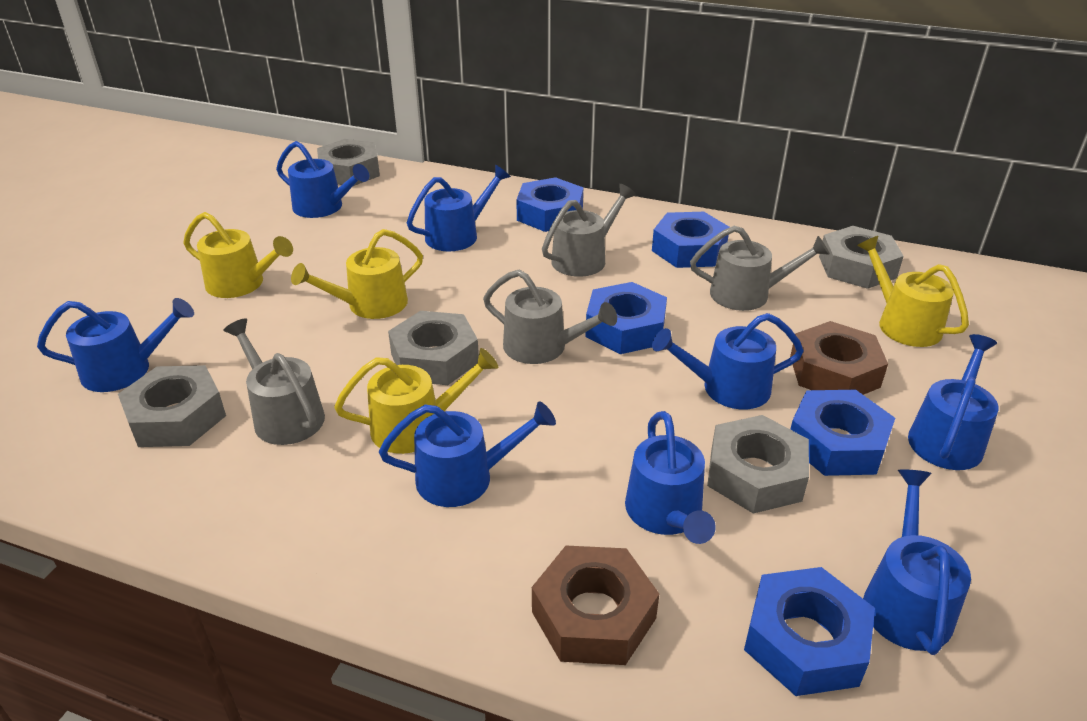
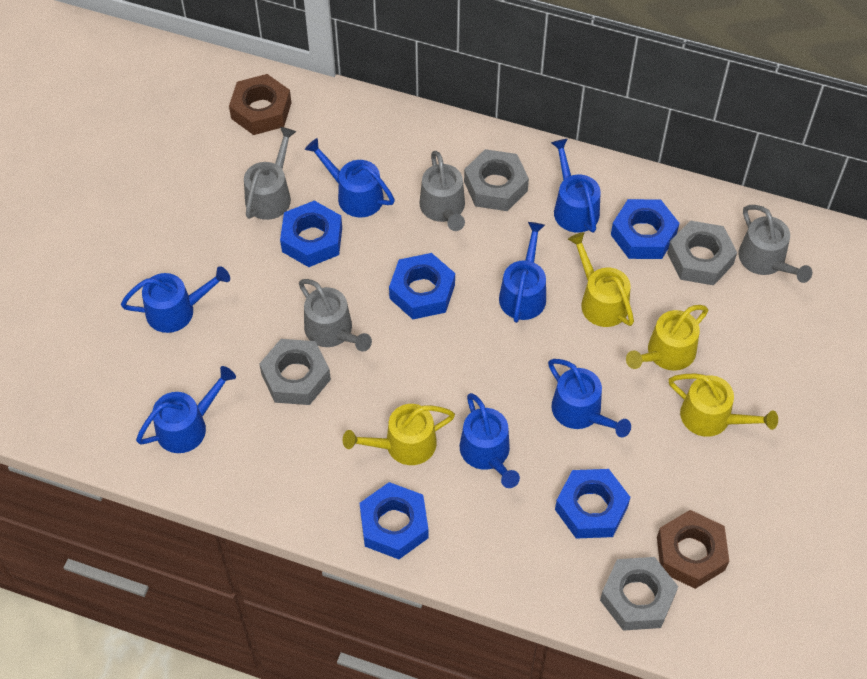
blue watering can: [37,298,194,392] [276,141,369,218] [379,402,556,507] [407,165,511,251] [625,411,716,544] [652,313,804,409] [863,469,971,655] [908,334,999,470] = 8 -> [121,266,230,333] [136,366,236,453] [305,138,395,217] [460,393,520,488] [499,222,546,323] [548,359,631,437] [551,139,600,233] = 7
grey nut: [118,365,226,447] [317,139,380,186] [388,311,479,385] [707,415,809,514] [819,226,904,289] = 5 -> [259,339,331,405] [464,149,529,211] [600,557,678,631] [667,220,737,285] = 4

